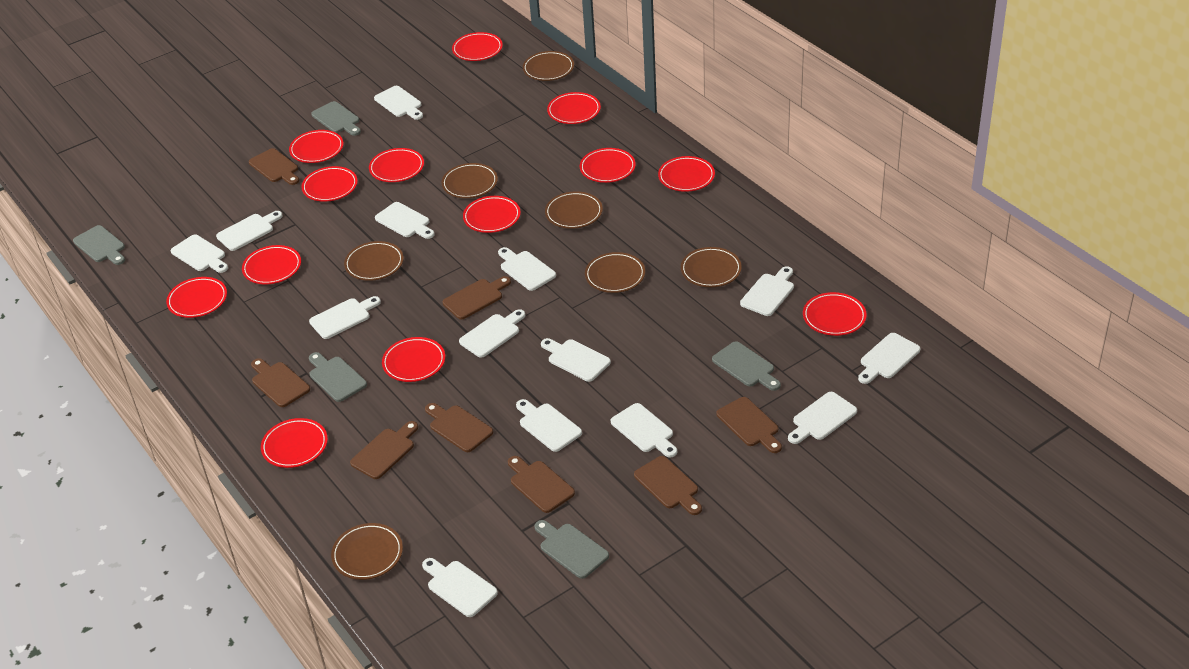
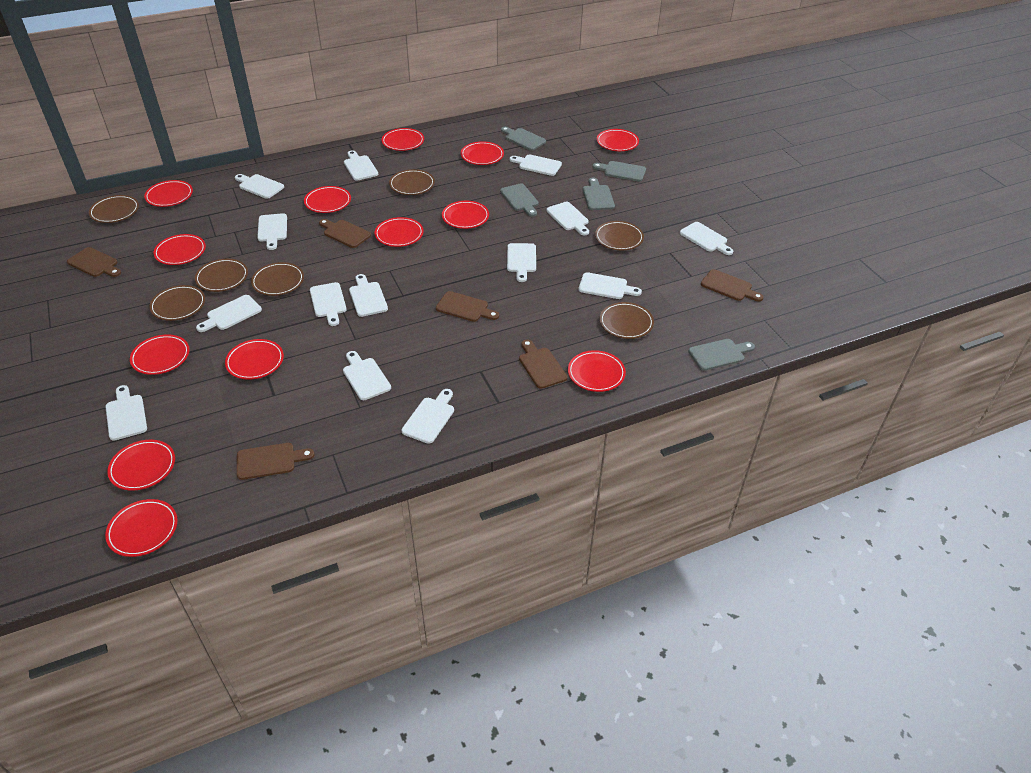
brown cutting board: [249,148,299,185] [251,358,310,407] [350,421,418,479] [425,403,493,452] [443,276,511,319] [508,456,575,513] [634,456,702,515] [716,397,782,453] = 8 -> [67,247,121,277] [237,443,315,480] [319,219,371,248] [436,291,499,322] [519,339,567,389] [701,269,763,302] = 6

